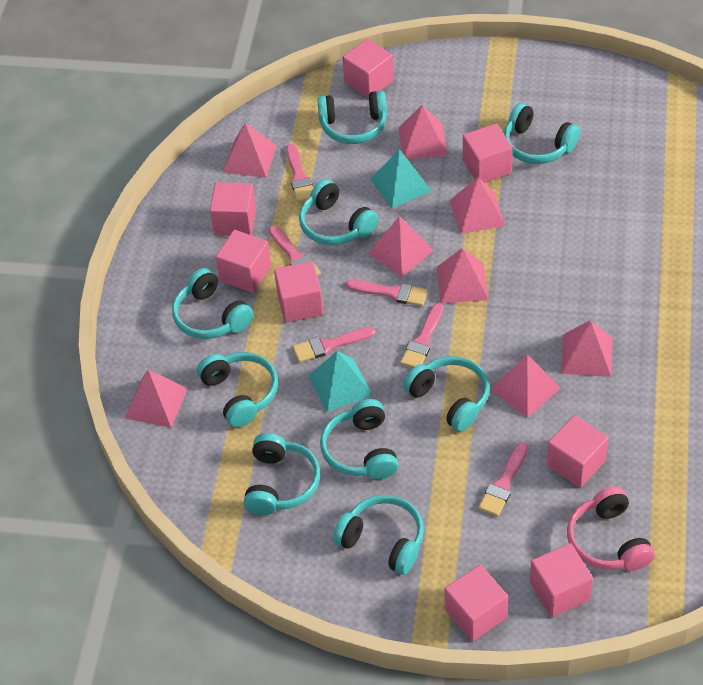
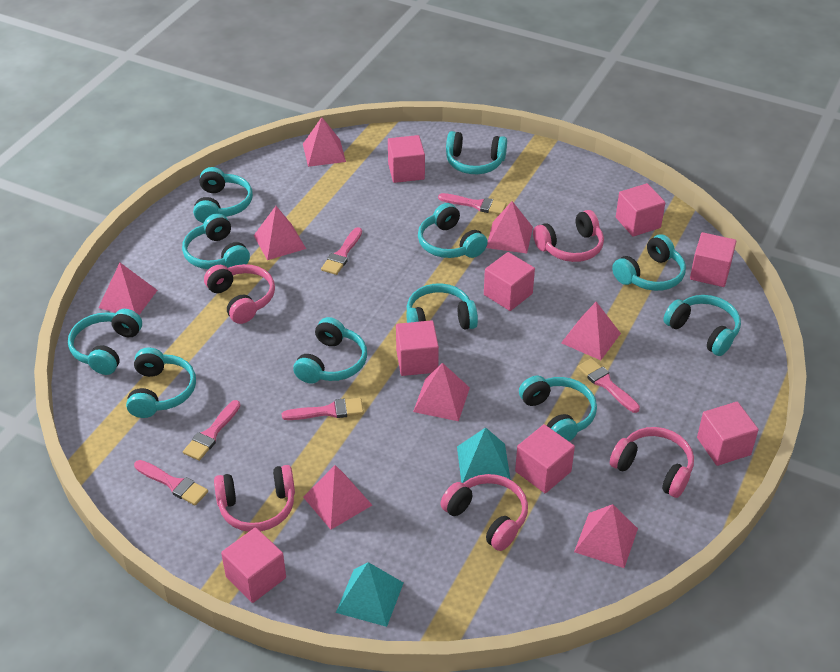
pink headphones: [567,486,655,571] = 1 -> [204,264,275,324] [214,465,295,532] [440,474,528,551] [533,210,604,262] [610,427,694,498] = 5
turquoise headphones: [172,268,254,339] [197,352,278,428] [244,433,320,515] [299,179,378,245] [317,91,387,144] [320,399,399,479] [333,495,424,575] [403,356,490,432] [504,103,580,164] = 9 -> [68,309,142,375] [126,348,196,418] [182,213,250,269] [193,167,253,223] [293,317,367,384] [406,283,478,330] [418,203,487,258] [446,131,507,174] [519,376,597,442] [612,234,686,291] [663,295,741,356] = 11

